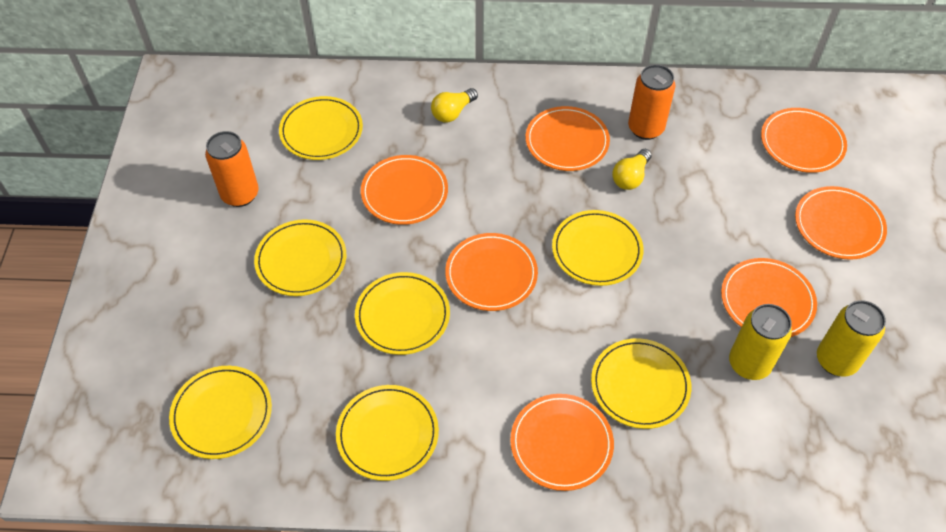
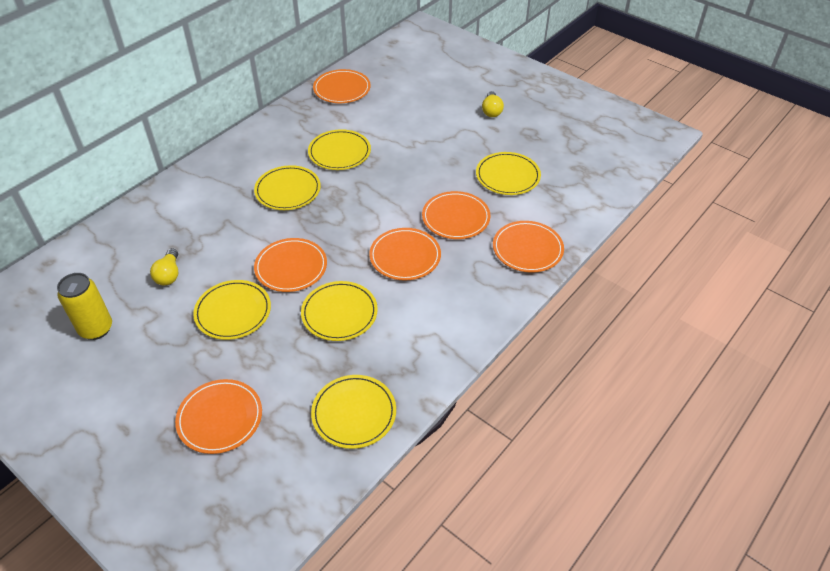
orange can: [205,131,259,207] [628,64,675,140] = 2 -> none = 0
orange plate: [361,155,448,225] [445,233,538,311] [510,394,614,491] [526,106,610,171] [721,258,817,337] [761,108,847,173] [795,186,887,260] = 7 -> [175,379,262,454] [254,238,327,292] [313,69,371,103] [369,228,441,280] [422,191,490,239] [493,221,564,273] = 6
yellow can: [729,304,792,380] [817,300,886,377] = 2 -> [57,273,112,340] = 1
yellow plate: [169,366,272,459] [254,219,346,296] [279,96,363,160] [336,385,439,481] [355,272,450,355] [552,210,643,286] [591,338,691,429] = 7 -> [193,280,271,340] [254,165,321,210] [301,281,378,341] [308,129,371,170] [311,375,396,449] [476,152,541,195] = 6

